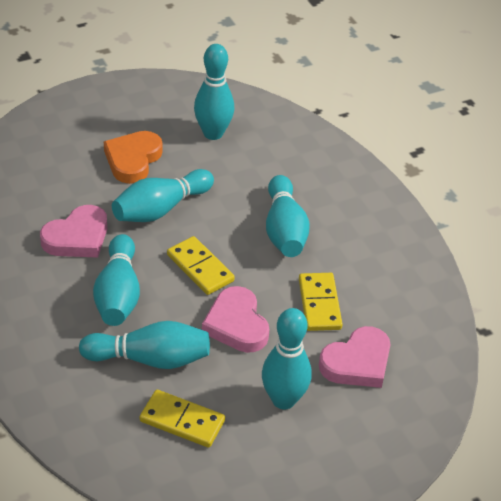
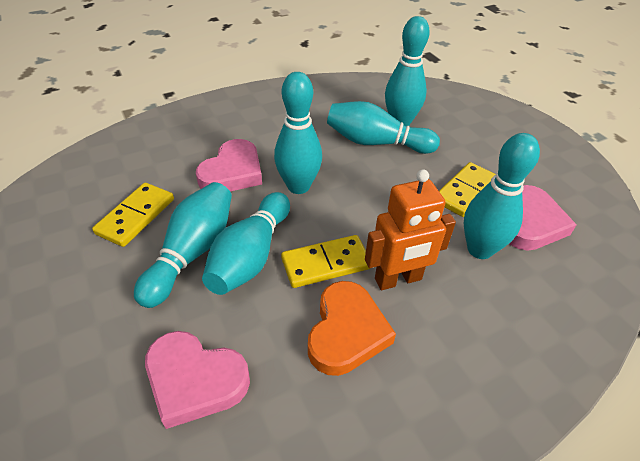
orange robot: none = 0 -> [365,169,456,290] = 1

